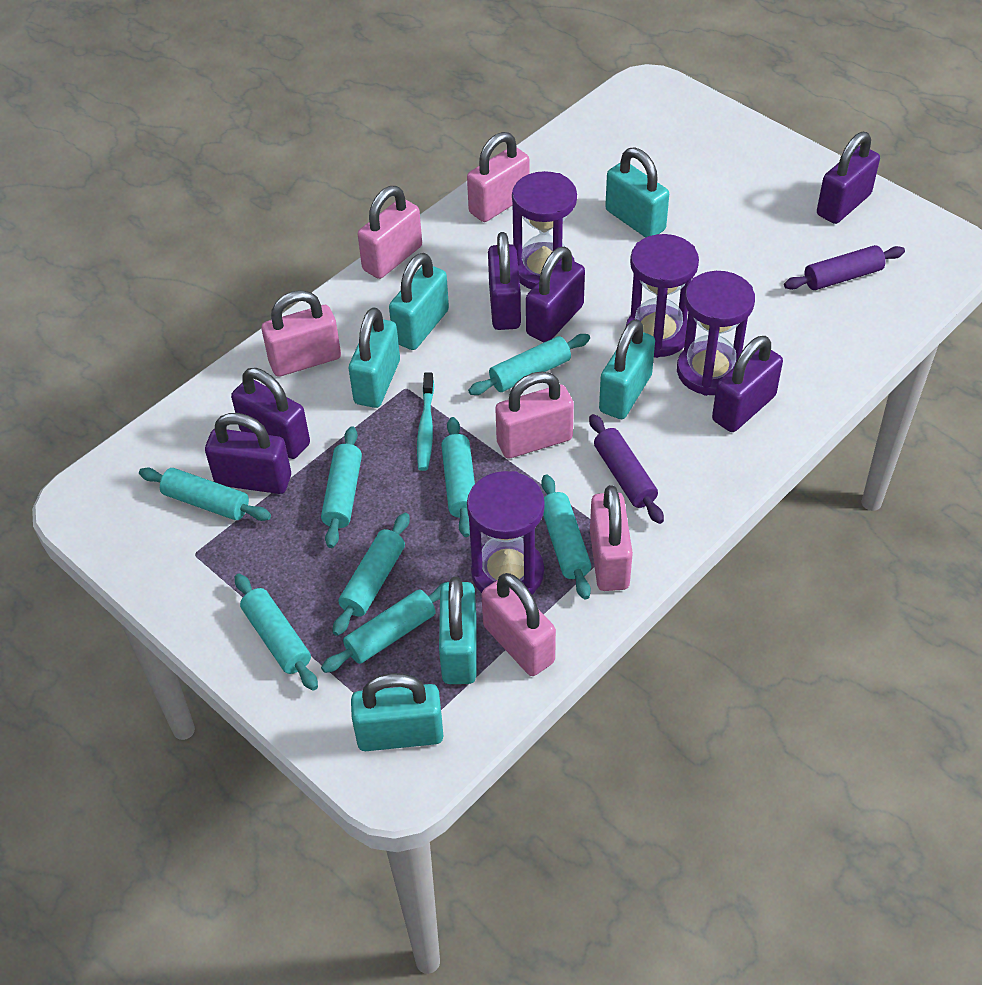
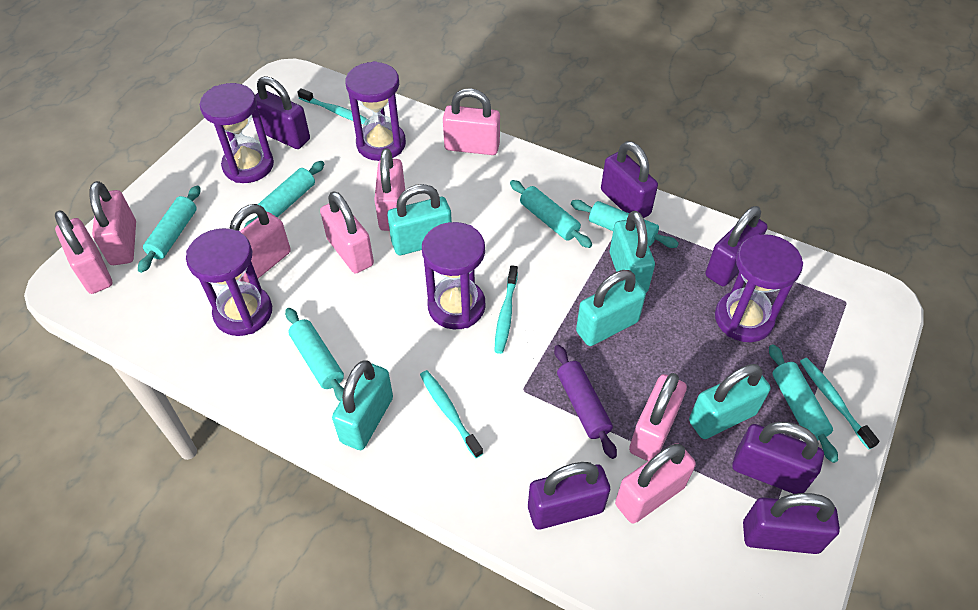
pink padlock: [262,290,341,377] [358,186,422,279] [467,132,530,222] [482,573,556,676] [495,371,574,459] [590,485,633,591] = 6 -> [55,210,112,294] [89,181,136,265] [229,204,291,283] [320,191,374,273] [374,148,405,231] [443,88,500,155] [615,443,696,524] [629,373,687,461] = 8
purple hourglass: [467,471,545,595] [512,171,577,289] [626,234,699,358] [677,271,755,396] = 4 -> [186,228,272,336] [200,83,274,183] [345,61,406,161] [422,222,485,329] [715,234,803,342] = 5
purple rolling pin: [589,414,664,524] [784,245,905,290] = 2 -> [554,345,617,459] = 1
turquoise padlock: [349,307,400,408] [351,673,443,751] [389,253,449,350] [439,577,477,684] [599,319,655,419] [605,147,669,238] = 6 -> [332,360,393,450] [387,184,452,255] [576,270,646,346] [610,211,655,293] [689,364,771,439] = 5
turquoise rolling pin: [139,467,271,521] [235,574,318,691] [321,426,362,548] [321,582,447,673] [333,513,410,636] [441,417,475,537] [468,334,590,395] [541,474,591,599] = 8 -> [138,185,200,273] [244,161,324,228] [285,308,344,401] [510,180,592,248] [571,200,679,248] [769,344,838,463] = 6
turquoise toothbrush: [417,373,434,471] = 1 -> [297,88,367,124] [420,370,483,458] [494,265,518,354] [800,358,880,450] = 4

